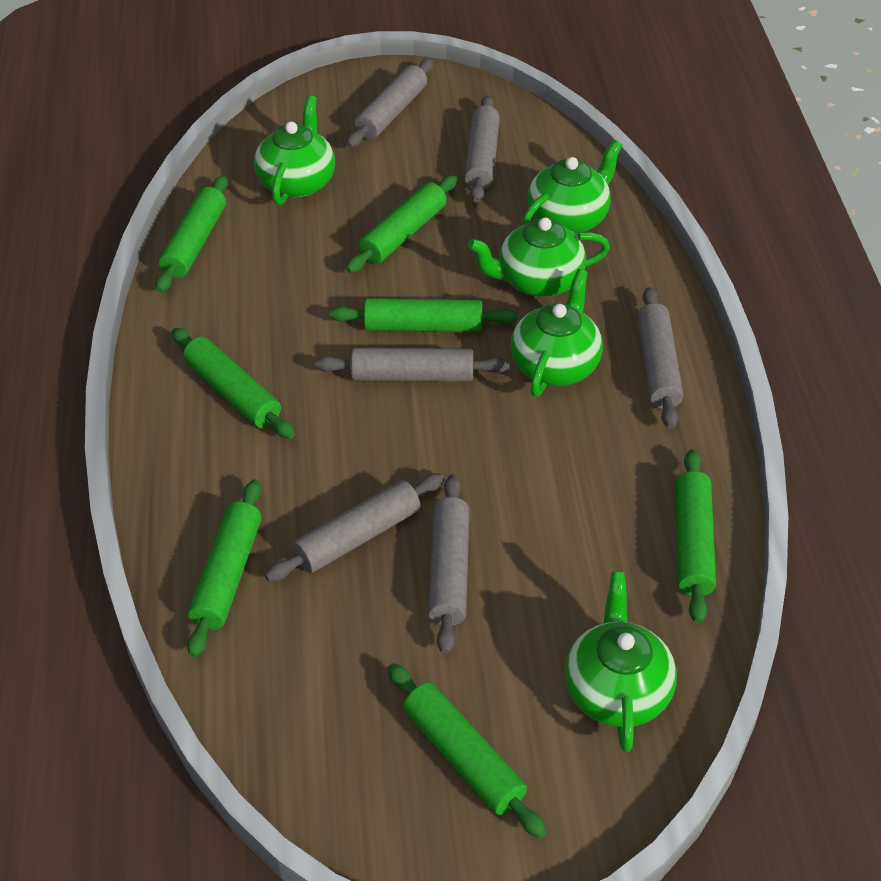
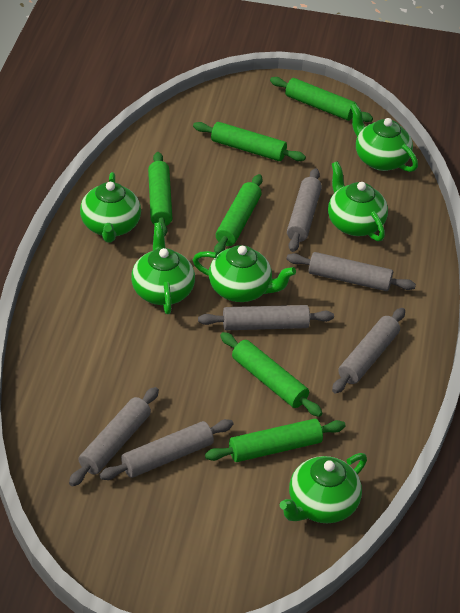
green rolling pin: [156,175,228,292] [172,328,295,439] [187,480,262,657] [329,298,517,332] [346,175,457,273] [387,663,546,838] [675,449,716,624] = 7 -> [148,152,172,237] [193,122,306,161] [205,419,346,462] [214,174,263,255] [220,332,323,417] [270,77,373,122] = 6
green teapot: [254,95,335,205] [468,218,610,297] [511,269,603,397] [522,140,623,234] [565,572,677,752] = 5 -> [80,172,141,243] [131,222,195,314] [193,245,296,302] [280,453,367,523] [328,161,388,242] [350,103,418,172] = 6

